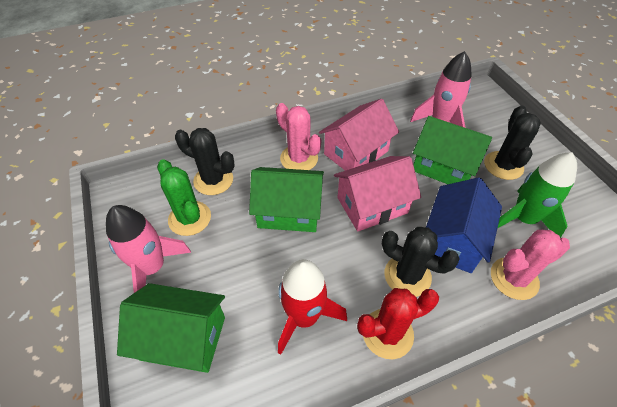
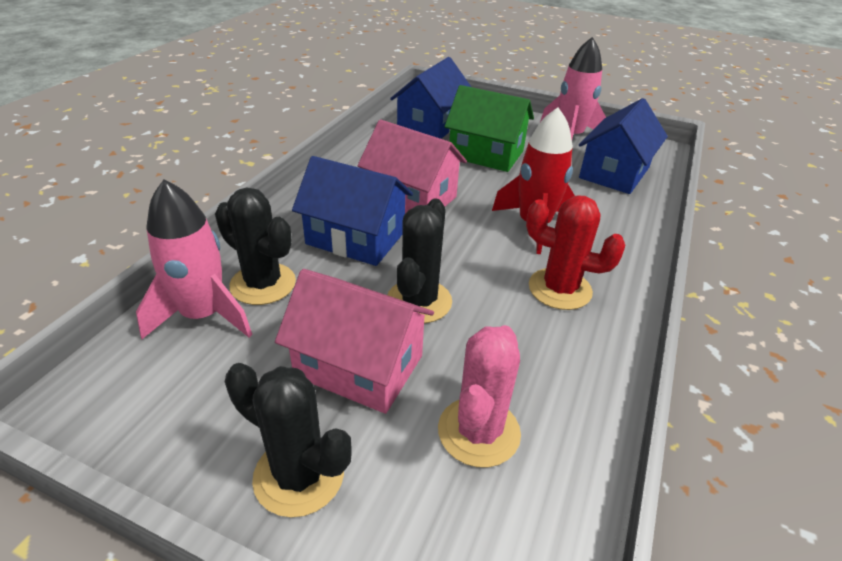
blue house: [426,177,502,273] = 1 -> [292,156,413,266] [390,57,471,139] [579,98,668,194] = 3
green cactus: [157,159,211,236] = 1 -> none = 0
green house: [117,283,225,373] [249,167,324,232] [413,116,492,184] = 3 -> [445,85,534,172] = 1
green rocket: [498,152,577,238] = 1 -> none = 0
pink cactus: [276,103,321,170] [491,230,570,300] = 2 -> [438,325,521,467] = 1

